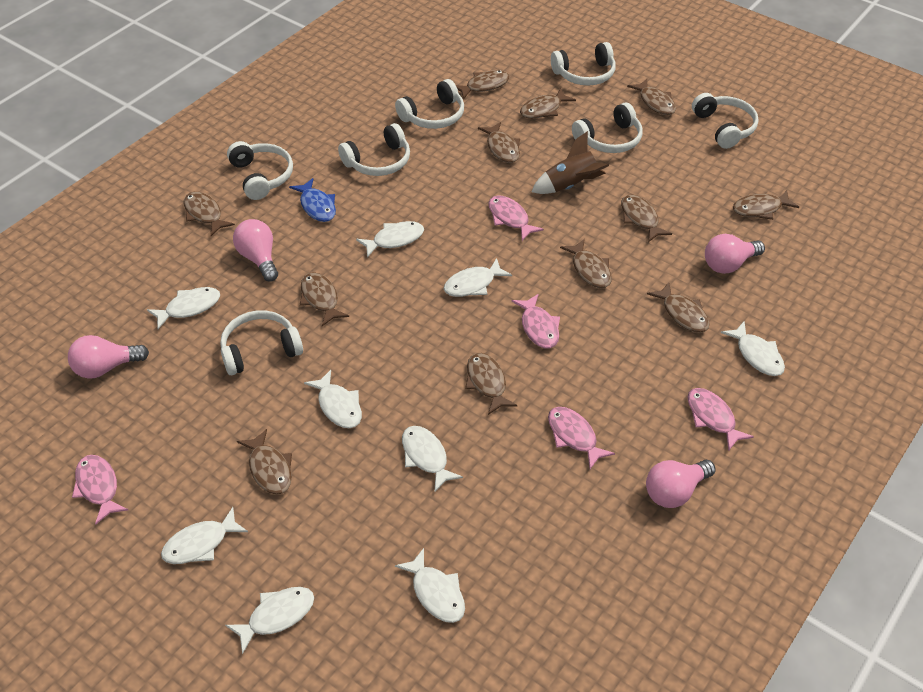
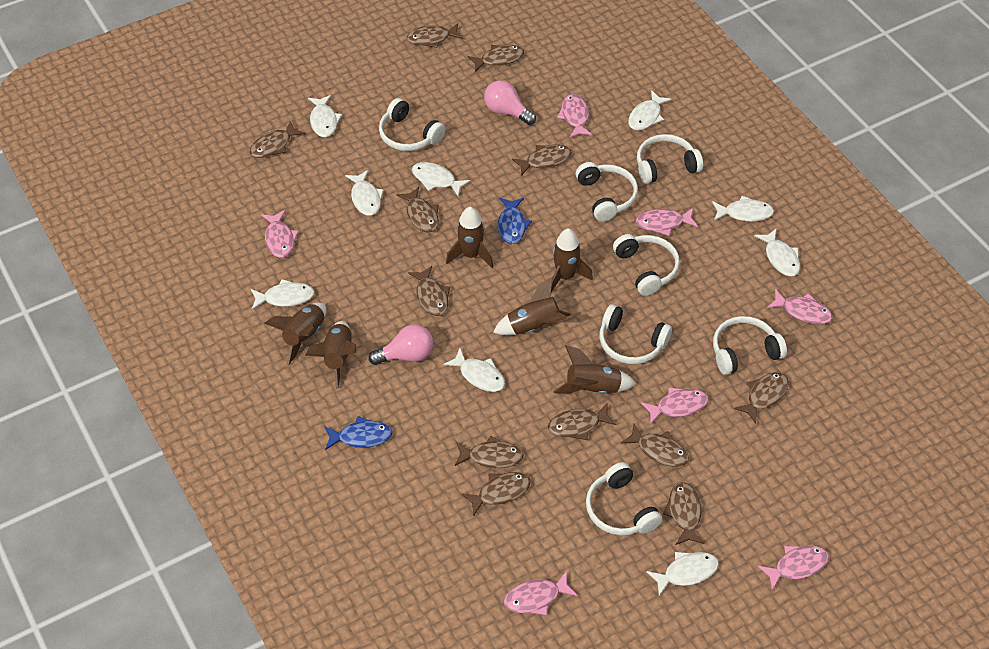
blue fish: [289,178,336,222] = 1 -> [325,416,393,450] [498,198,532,244] = 2
brown rocket: [531,131,609,194] = 1 -> [264,303,326,365] [305,321,356,389] [446,207,493,268] [493,277,571,335] [551,228,593,293] [553,345,636,394] = 6
pink fish: [72,455,128,524] [488,195,544,241] [511,294,560,349] [548,407,615,469] [687,388,754,450] = 5 -> [261,210,299,258] [504,571,578,615] [557,94,593,138] [636,208,698,236] [641,387,709,425] [758,545,829,590] [767,289,832,324] = 7
pink light bulb: [68,335,149,379] [233,219,278,281] [646,460,716,508] [705,234,765,274] = 4 -> [369,324,433,365] [484,80,536,125] = 2

